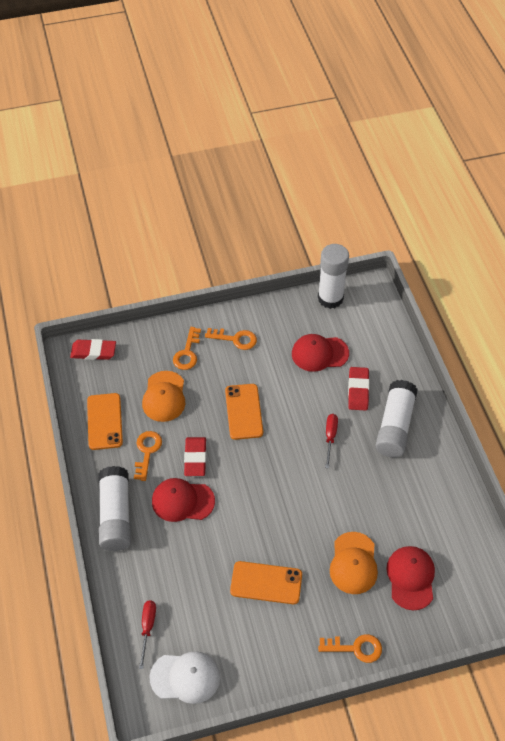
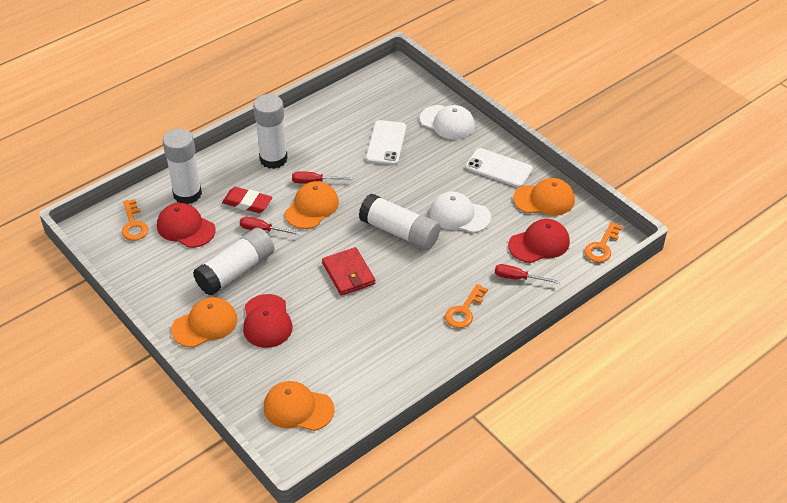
orange cap: [142,371,185,422] [330,532,378,594] = 2 -> [171,297,237,347] [264,381,335,431] [285,181,339,229] [513,178,575,216] = 4
orange key: [134,431,162,481] [173,327,201,370] [205,328,257,350] [318,634,382,663] = 4 -> [122,199,148,241] [445,284,488,328] [584,222,622,262] = 3
orange phone: [87,393,123,450] [225,384,263,440] [230,561,302,604] = 3 -> none = 0
red eraser: [70,339,116,360] [184,437,206,476] [348,367,369,411] = 3 -> [222,187,272,213] = 1
red screwdriver: [139,600,156,669] [325,414,338,468] = 2 -> [240,217,301,235] [292,171,353,183] [495,264,560,284] = 3
red wallet: none = 0 -> [322,247,375,296] = 1
white cap: [150,651,220,704] = 1 -> [420,105,475,140] [430,192,491,233] = 2
white glue stick: [98,466,131,551] [318,244,349,309] [375,380,418,458] = 3 -> [163,129,202,204] [193,228,274,296] [253,94,288,169] [359,193,440,250] = 4
white phone: none = 0 -> [366,120,406,165] [466,148,533,188] = 2

